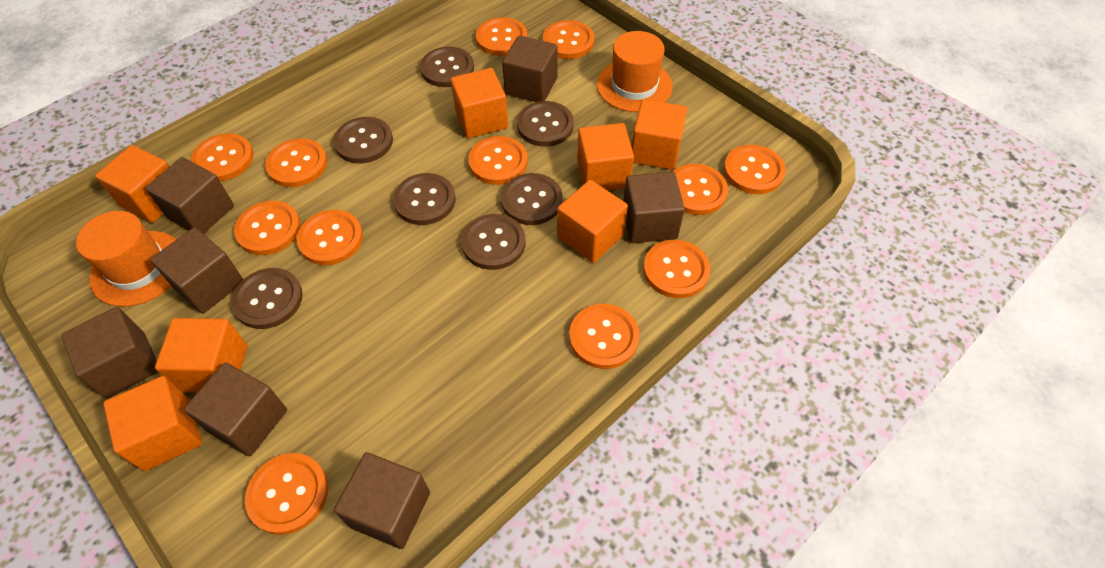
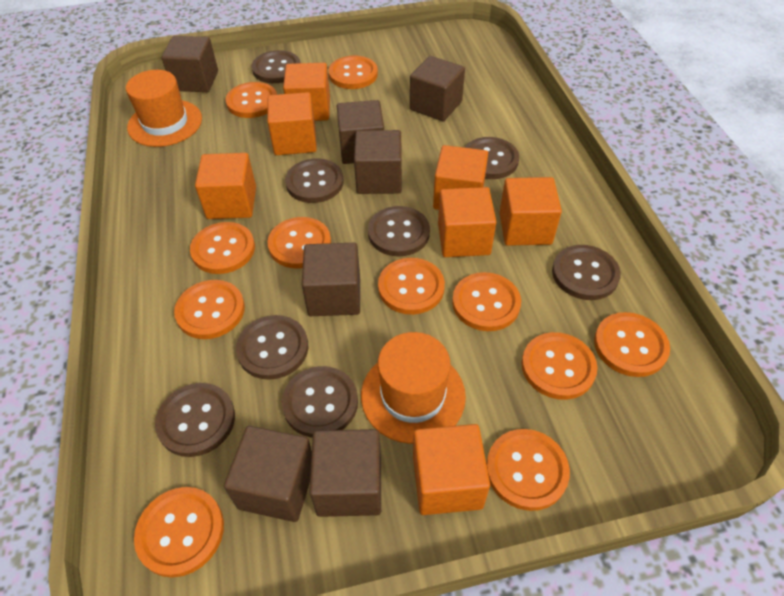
brown button: [231,268,303,329] [333,117,393,163] [393,173,455,225] [420,46,474,87] [461,214,526,270] [501,173,563,225] [517,101,574,146] = 7 -> [155,383,235,457] [236,315,308,380] [252,50,300,83] [282,366,358,438] [285,158,344,203] [368,206,430,256] [465,137,519,179] [552,245,621,300] = 8
orange button: [191,133,254,181] [234,201,301,255] [245,453,328,535] [265,138,327,187] [297,210,363,265] [468,136,528,185] [476,17,527,56] [543,20,595,59] [569,304,640,369] [643,240,710,298] [673,164,728,215] [724,145,786,194] = 12 -> [134,487,224,578] [174,280,245,339] [190,222,255,274] [226,82,277,118] [267,217,331,268] [328,56,378,89] [378,258,445,315] [452,272,521,331] [487,429,570,511] [522,332,597,400] [594,312,670,377] = 11

